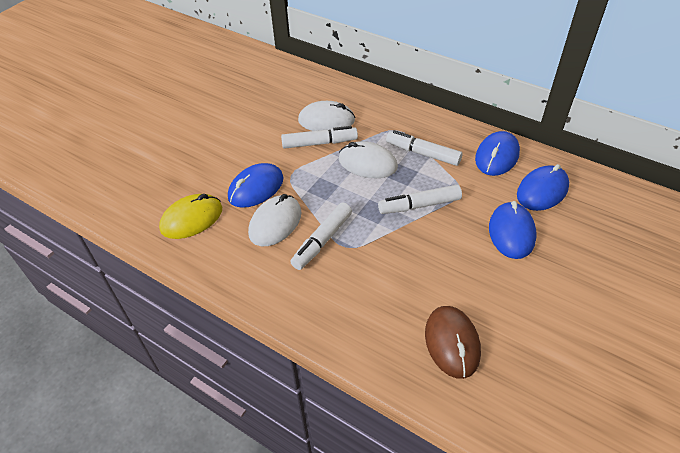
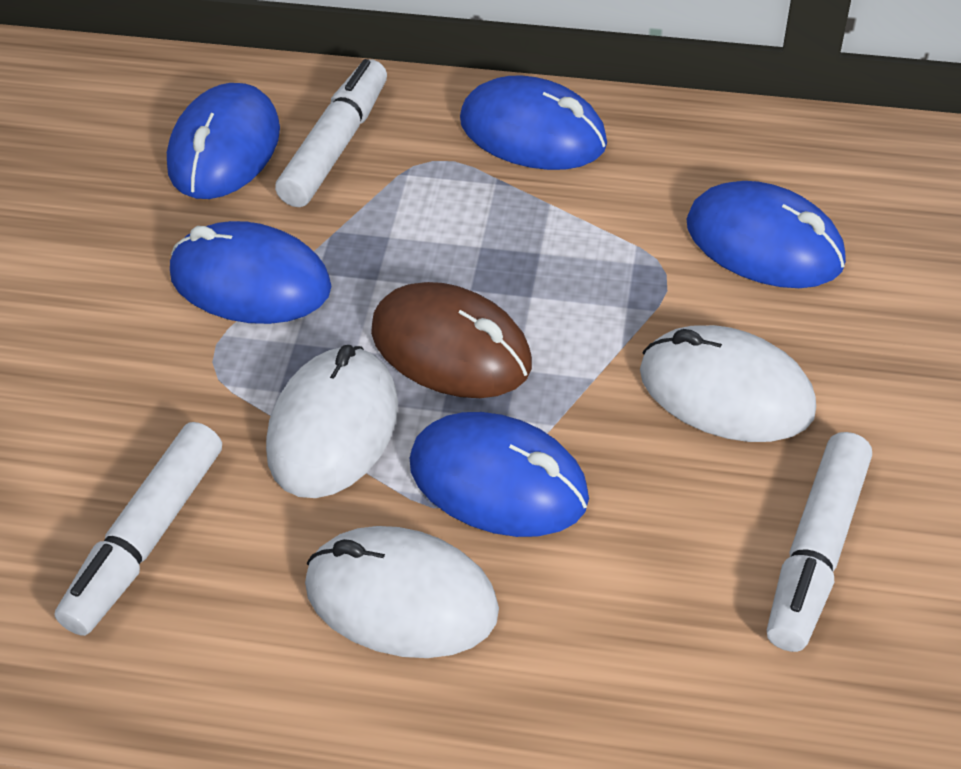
blue mouse: [228,163,283,208] [475,131,520,176] [489,201,537,259] [517,164,569,211] = 4 -> [167,83,280,199] [170,221,332,324] [410,412,589,537] [460,76,607,170] [686,181,846,288] = 5
white marker: [281,126,358,149] [291,203,352,270] [378,185,462,214] [386,130,462,166] = 4 -> [55,422,222,636] [275,59,387,207] [767,432,872,652] = 3
yellow mouse: [159,194,222,239] = 1 -> none = 0

